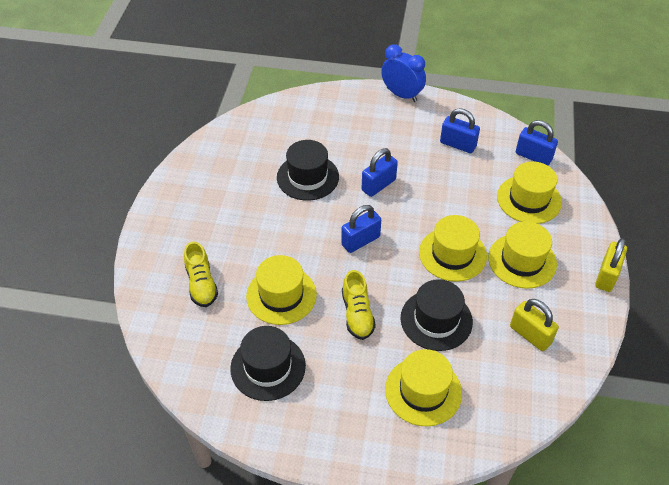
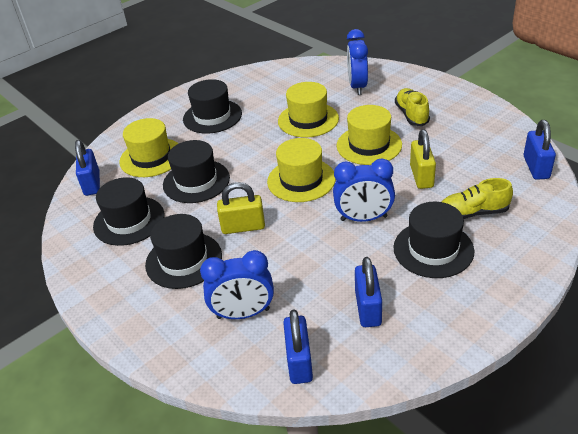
black hat: [230,326,306,401] [277,140,339,201] [401,279,473,351] = 3 -> [93,177,164,246] [145,214,222,289] [163,140,230,203] [183,79,242,134] [393,202,474,278] = 5
blue clock: [381,44,426,102] = 1 -> [200,250,274,319] [333,159,395,222] [347,29,368,95] = 3
yellow hat: [246,255,317,325] [385,349,462,427] [419,215,487,282] [488,221,557,289] [497,161,562,224] = 5 -> [119,118,178,177] [267,138,336,202] [278,82,339,137] [337,105,402,165] = 4

